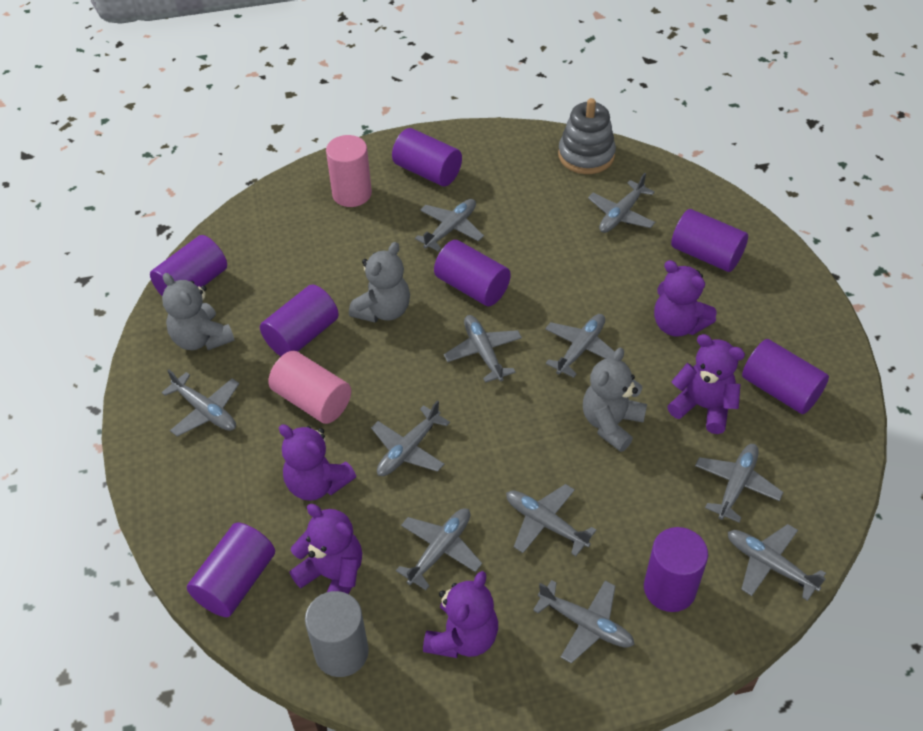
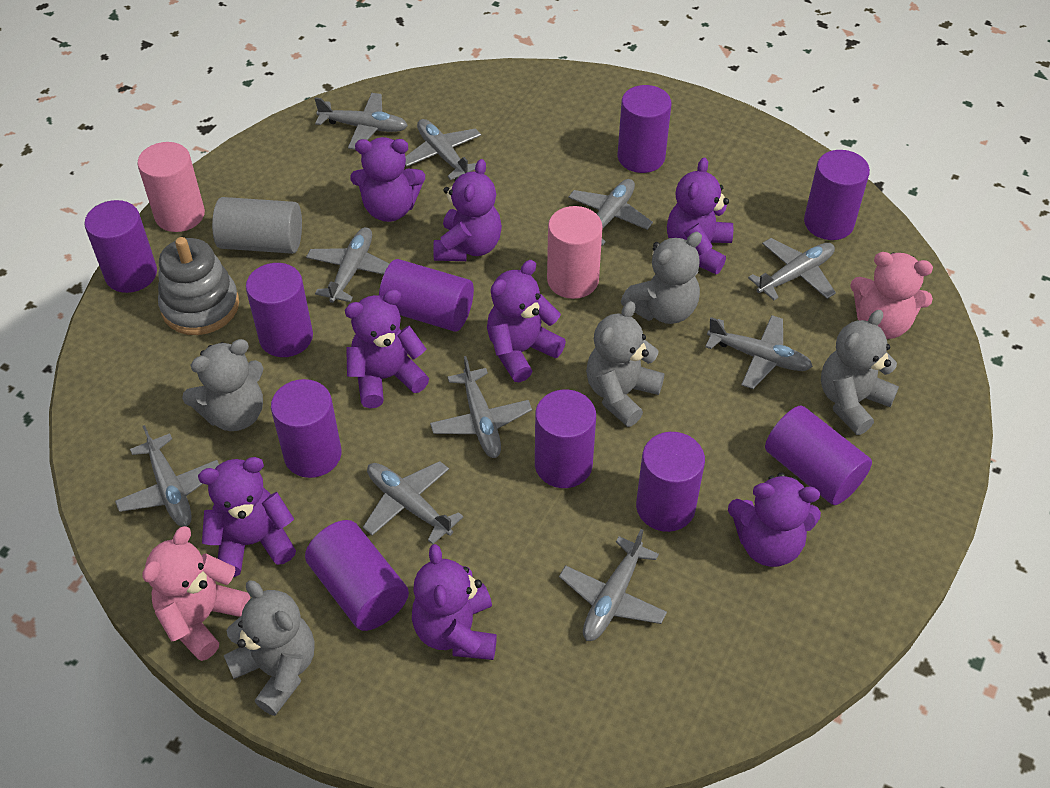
grey plane: [161,369,239,436] [371,400,450,476] [396,508,482,590] [415,199,484,252] [444,315,522,383] [506,484,596,556] [533,580,635,663] [545,314,615,378] [588,173,655,233] [695,444,783,522] [728,524,826,601] = 11 -> [115,425,219,527] [306,227,389,303] [314,93,408,150] [363,461,464,545] [405,119,481,180] [430,356,532,458] [559,529,667,641] [568,179,653,246] [705,315,813,389] [748,238,836,300] = 10
grey teddy bear: [162,273,235,350] [349,242,410,323] [583,348,647,452] = 3 -> [182,339,264,431] [224,580,314,716] [586,301,664,427] [621,232,702,324] [821,310,899,435] = 5
pink teddy bear: none = 0 -> [142,526,250,661] [850,252,933,339] = 2
purple cylinder: [150,235,227,296] [187,523,275,617] [260,285,339,356] [392,128,462,186] [434,240,511,306] [644,527,708,612] [671,209,748,272] [742,339,829,414] = 8 -> [84,200,157,293] [246,263,313,357] [271,379,342,478] [305,520,409,631] [379,259,474,332] [535,390,596,488] [618,85,671,173] [636,432,705,532] [765,406,872,505] [804,150,870,240] = 10
purple teddy bear: [279,424,356,501] [289,504,362,594] [423,571,498,658] [654,260,717,336] [667,334,745,434] = 5 -> [198,457,296,577] [345,289,429,408] [350,137,425,222] [412,544,497,660] [433,159,502,261] [487,260,566,382] [667,157,733,274] [728,472,821,567] = 8

